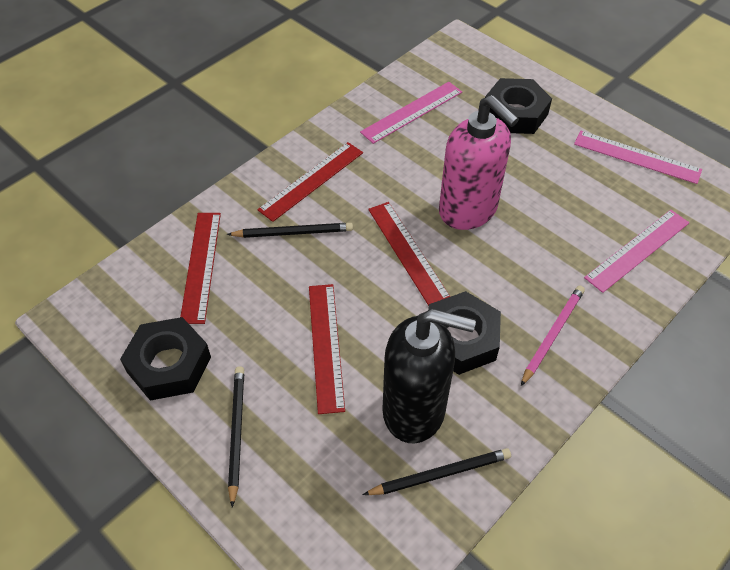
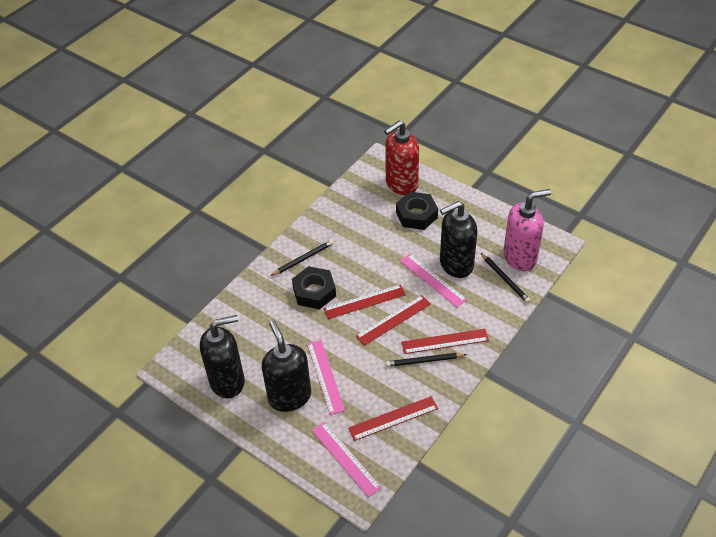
black nut: [120,317,211,401] [428,291,501,375] [485,78,552,134] = 3 -> [292,266,336,309] [396,192,438,230] = 2
black soap dispenser: [382,309,476,443] = 1 -> [200,315,245,398] [262,321,311,412] [440,201,477,278] = 3
pink pencil: [521,285,585,386] = 1 -> none = 0
red soap dispenser: none = 0 -> [384,121,419,195] = 1

